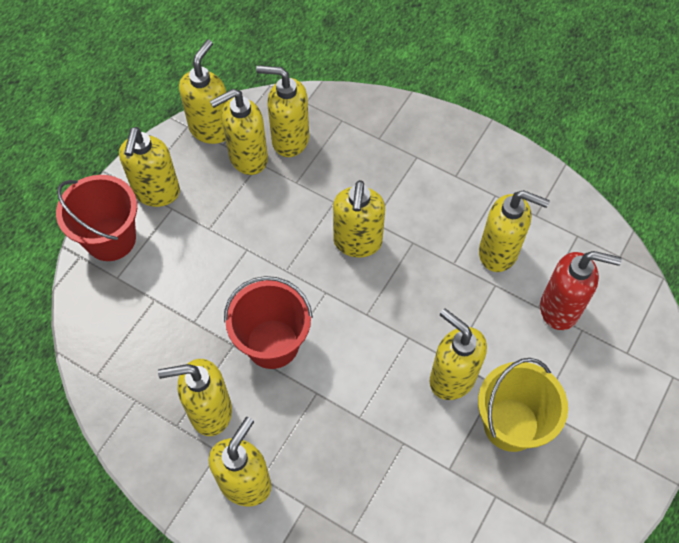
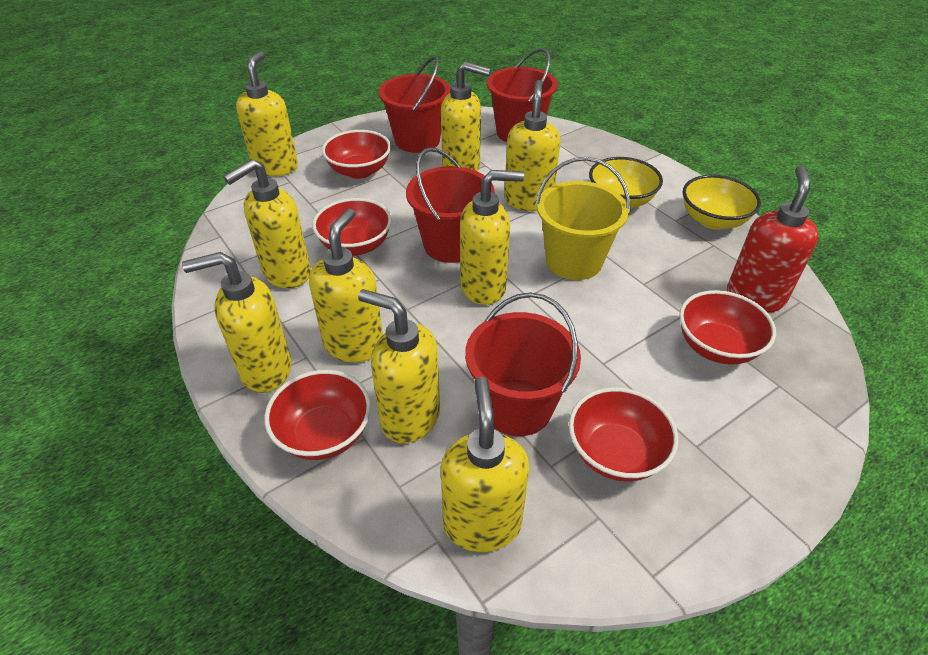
red bowl: none = 0 -> [264,370,371,460] [312,198,392,256] [322,130,391,179] [569,387,678,481] [679,290,776,365] = 5
red bucket: [56,175,137,261] [224,276,313,369] = 2 -> [379,56,451,153] [406,147,495,263] [465,292,581,436] [487,48,558,142] = 4
yellow bowl: none = 0 -> [589,157,663,208] [683,175,761,230] = 2

